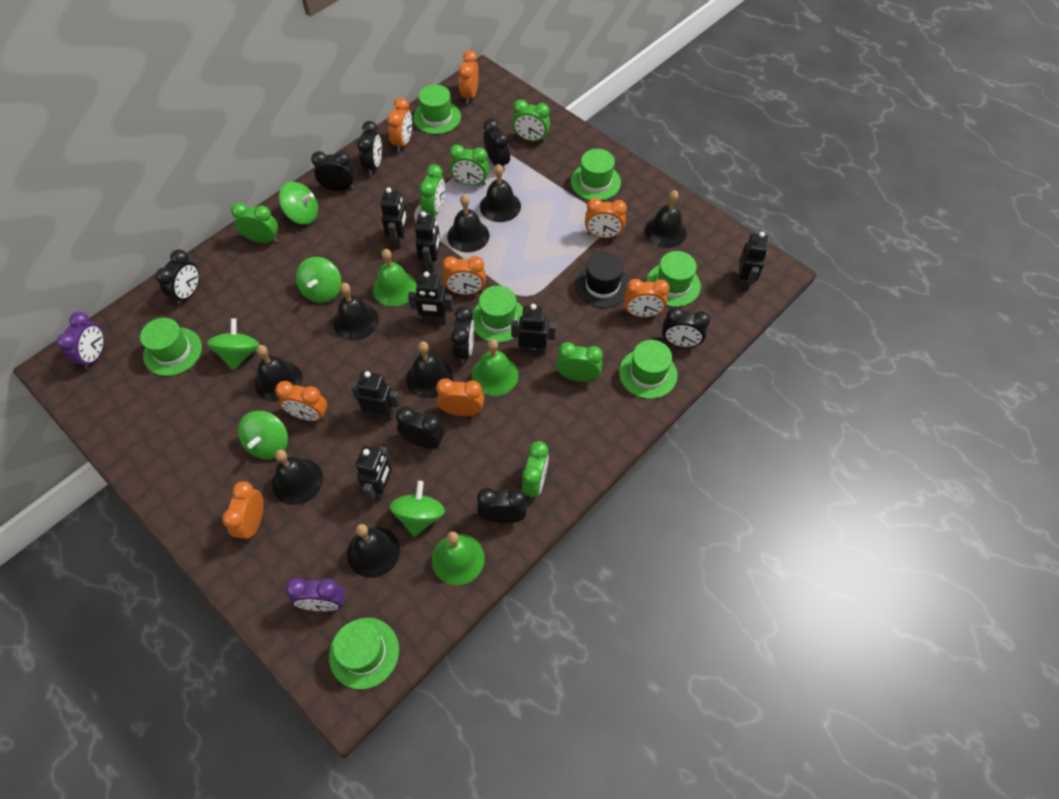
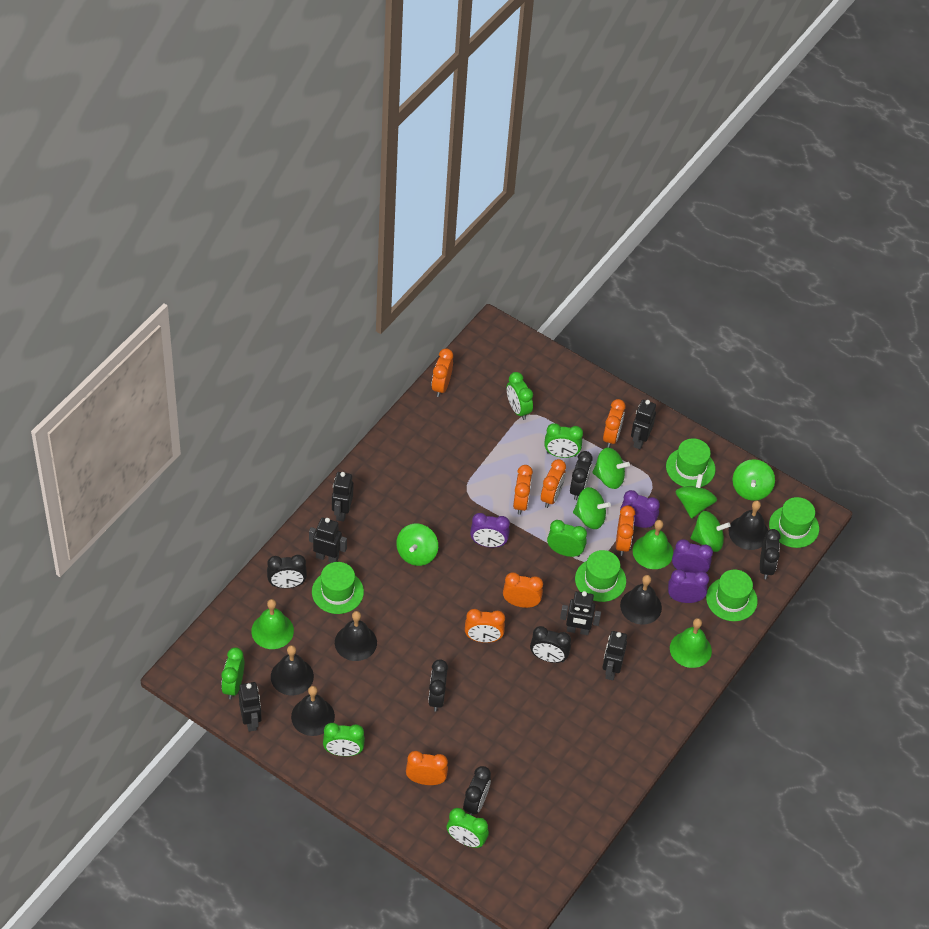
black bell: [255,345,302,402] [272,449,323,505] [333,283,379,340] [347,524,400,578] [406,341,453,398] [447,194,489,252] [480,164,521,222] [645,190,687,248] = 8 -> [271,645,314,695] [291,686,335,736] [335,611,377,661] [620,575,662,625] [729,501,768,550] = 5
black clock: [156,249,199,305] [311,151,355,191] [357,121,382,176] [396,407,444,449] [451,306,474,364] [477,488,527,523] [483,118,510,172] [662,307,710,347] = 8 -> [267,555,307,588] [428,659,448,711] [463,766,491,815] [530,626,571,663] [570,451,593,500] [760,529,781,579] = 6
black hat: [575,252,629,308] = 1 -> none = 0
black robot: [351,371,400,421] [355,446,392,500] [380,188,408,248] [408,271,453,324] [415,211,441,272] [511,304,556,355] [739,232,768,291] = 7 -> [239,682,262,732] [309,518,347,563] [332,472,353,522] [560,591,601,635] [602,631,627,680] [631,400,656,449] = 6
green hat: [140,318,202,376] [329,618,399,689] [413,85,461,134] [472,286,523,343] [571,149,621,201] [619,340,677,399] [646,251,701,307] = 7 -> [312,562,364,614] [575,550,626,602] [666,438,715,487] [706,569,758,621] [769,497,819,548] = 5
green spinning top: [207,318,259,371] [238,411,288,460] [279,182,318,225] [296,257,341,303] [390,481,445,537] = 5 -> [396,524,438,566] [573,487,611,529] [592,448,630,489] [675,474,717,519] [691,511,730,552] [733,459,775,501] = 6
purple clock: [57,312,104,370] [285,578,345,611] = 2 -> [470,513,510,548] [620,490,660,528] [668,569,709,603] [672,539,713,573] = 4

